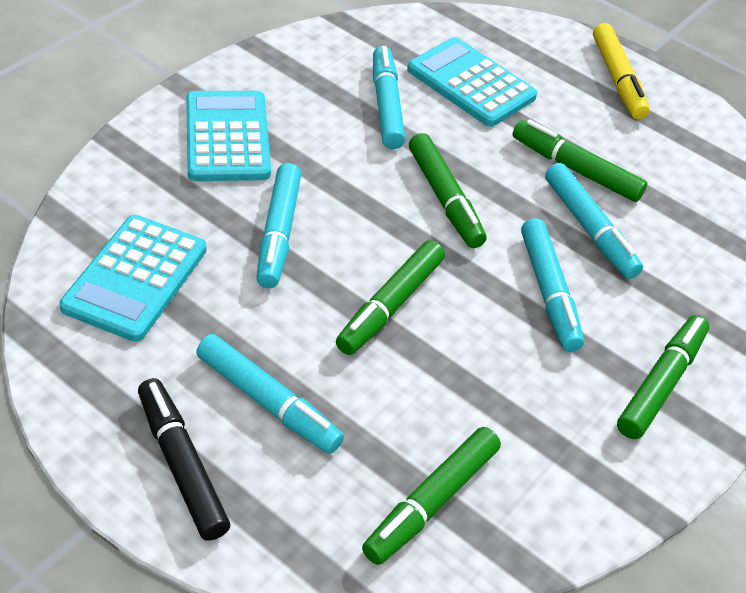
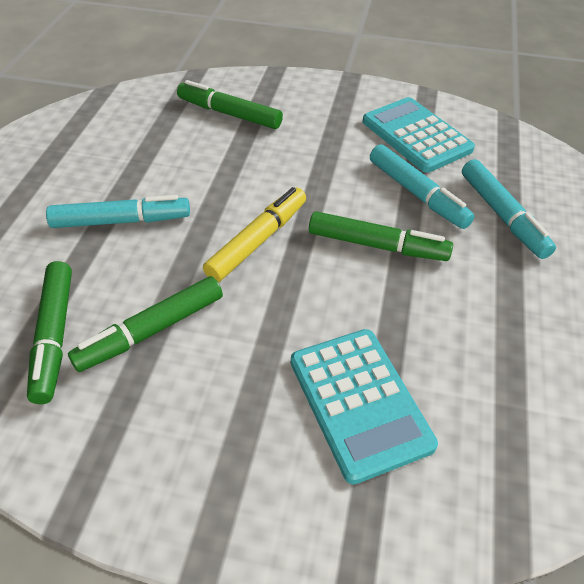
black marker: [138,378,230,541] = 1 -> none = 0
green marker: [336,240,445,355] [362,427,501,565] [409,133,486,248] [513,119,647,202] [617,315,709,439] = 5 -> [27,261,72,404] [68,276,223,372] [177,80,283,129] [309,211,453,261] = 4
turquoise calculator: [59,215,207,342] [186,91,271,181] [407,37,537,127] = 3 -> [291,329,438,485] [363,97,475,173] = 2
turquoise marker: [196,334,344,454] [256,163,301,288] [373,46,405,149] [521,218,584,352] [545,163,643,279] = 5 -> [46,195,190,228] [370,144,475,229] [462,159,556,259] = 3

